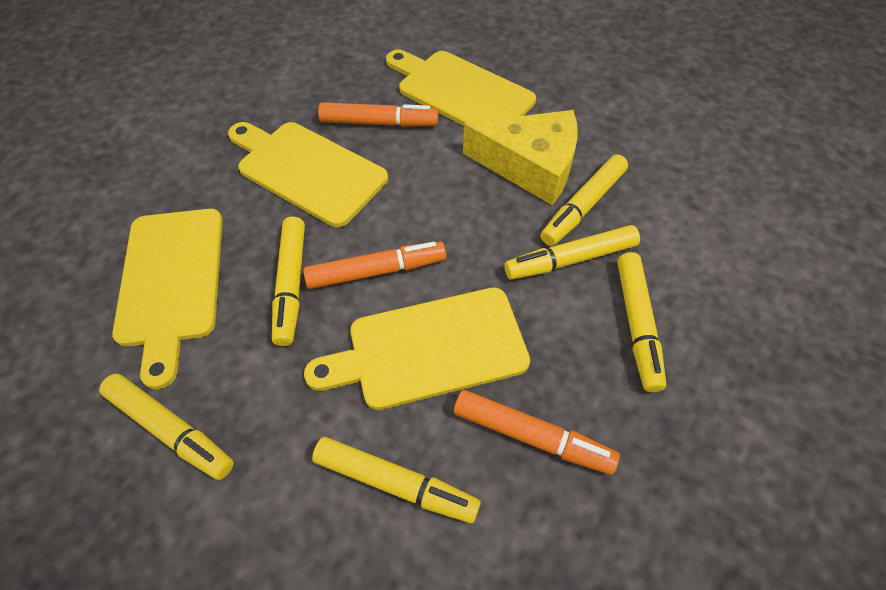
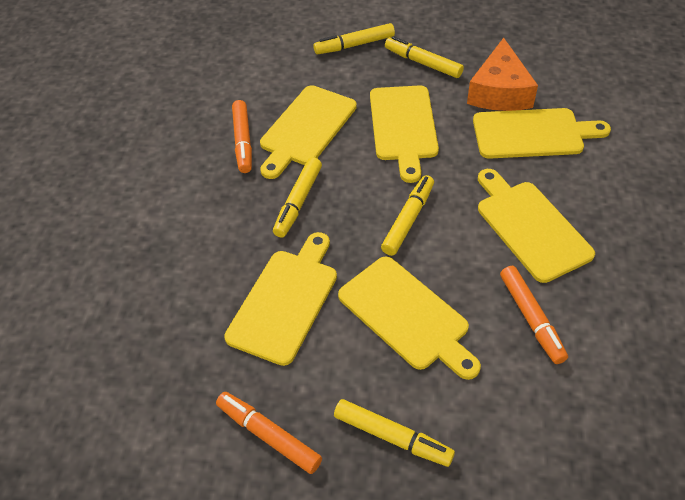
orange cheese: none = 0 -> [467,38,538,111] = 1
yellow cheese: [463,110,578,205] = 1 -> none = 0
yellow cutting board: [112,209,223,389] [228,122,388,227] [304,287,530,410] [386,49,536,126] = 4 -> [224,232,337,366] [260,85,357,179] [338,256,481,380] [370,85,439,183] [473,108,611,159] [478,169,595,283] = 6
yellow marker: [99,374,234,480] [272,217,305,346] [312,437,481,523] [504,225,640,280] [541,155,628,246] [617,252,666,392] = 6 -> [273,157,322,238] [313,23,395,54] [334,399,455,467] [381,175,434,256] [385,36,464,78] = 5

